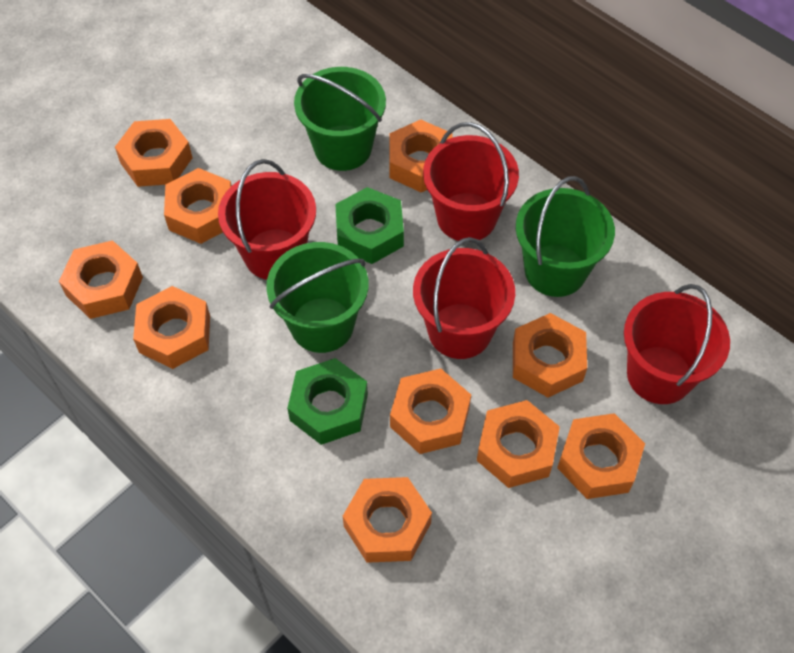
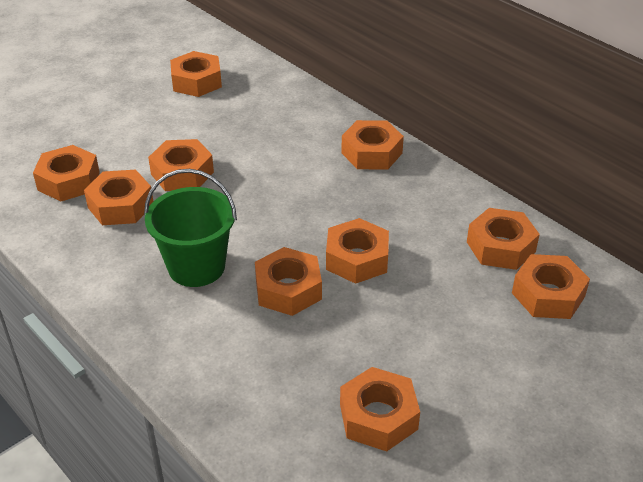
green bucket: [266,242,368,353] [294,67,386,171] [516,176,615,297] = 3 -> [144,169,237,287] = 1
green nut: [287,358,368,445] [335,187,404,264] = 2 -> none = 0
red bucket: [218,159,316,280] [413,237,515,359] [423,122,519,241] [624,284,730,404] = 4 -> none = 0

